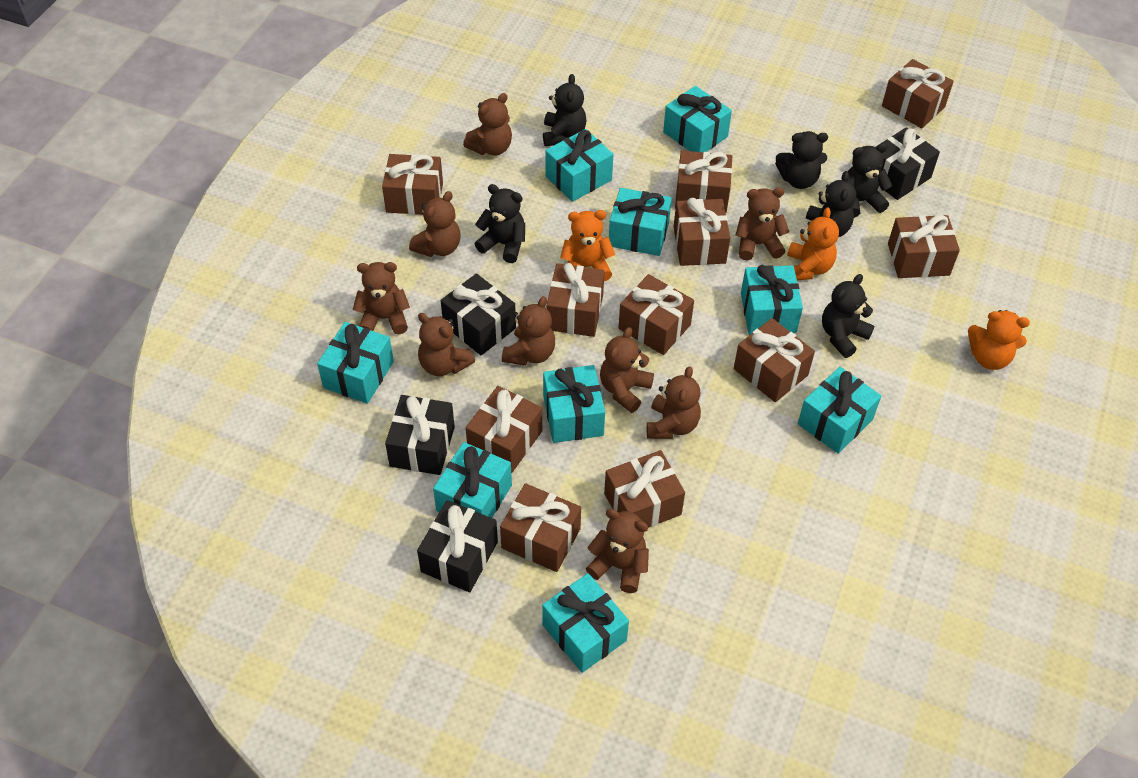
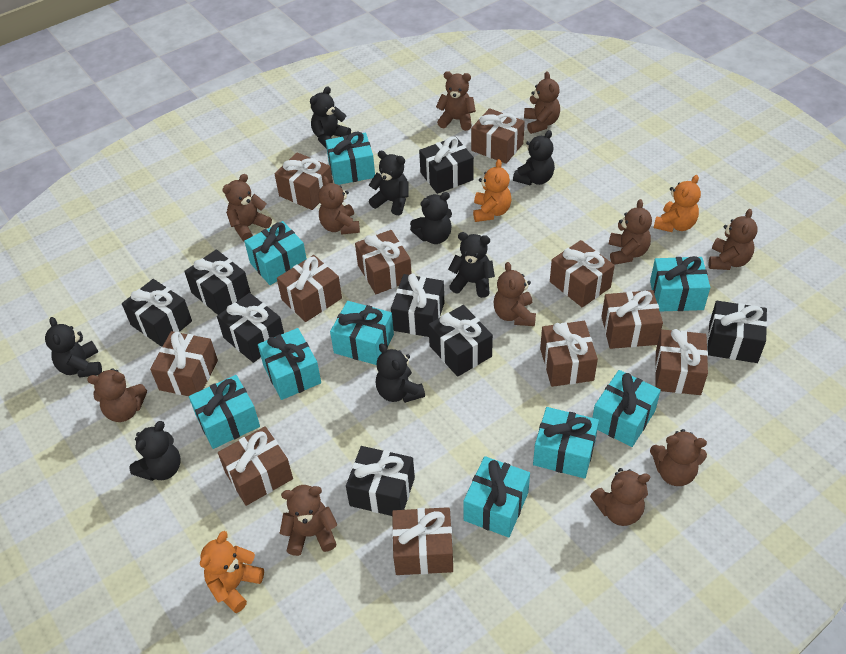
black gift: [385,395,455,475] [417,500,498,592] [441,273,516,355] [876,127,940,200] = 4 -> [122,279,192,347] [184,249,251,315] [217,293,284,363] [346,446,415,516] [391,274,444,337] [419,136,474,194] [428,305,493,377] [707,301,767,363] = 8
black teddy bear: [475,184,525,263] [543,74,586,146] [775,131,828,189] [805,171,857,242] [822,274,874,358] [847,143,892,218] = 6 -> [45,317,102,378] [129,421,180,481] [310,86,351,149] [369,151,409,215] [376,343,425,403] [410,192,452,244] [448,232,495,298] [513,130,555,185] = 8
brown teddy bear: [353,262,410,334] [409,191,461,257] [418,313,475,376] [463,93,512,156] [502,296,555,366] [586,509,649,593] [600,327,654,413] [647,366,701,439] [736,187,789,261] = 9 -> [87,369,147,422] [222,174,272,241] [279,485,337,556] [318,176,360,235] [436,71,476,131] [494,262,536,326] [524,71,560,134] [590,468,650,526] [609,199,652,265] [650,429,707,486] [709,209,758,270] = 11

